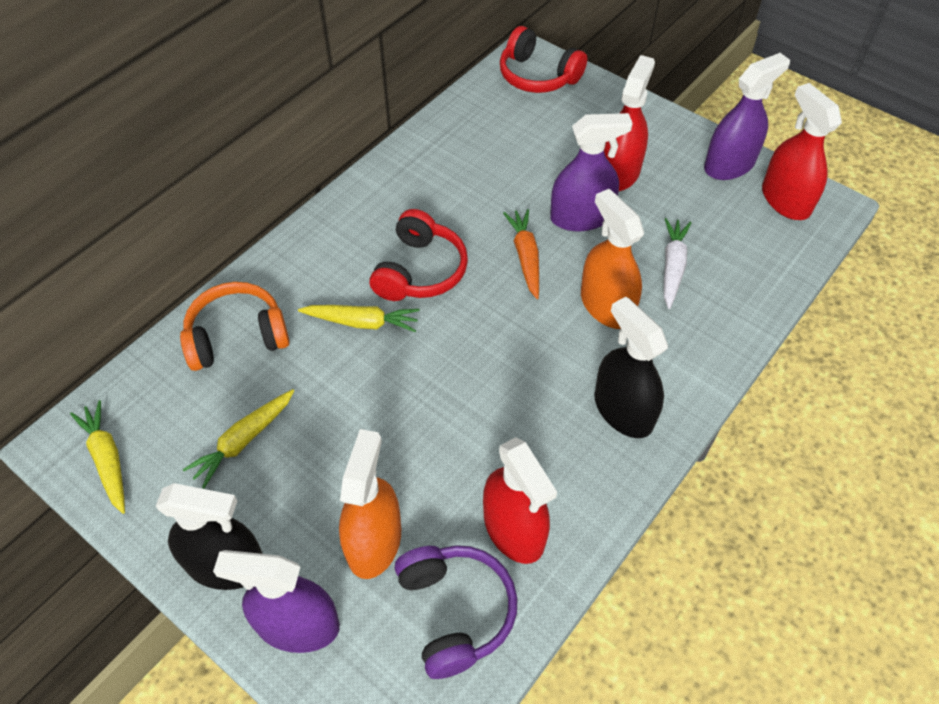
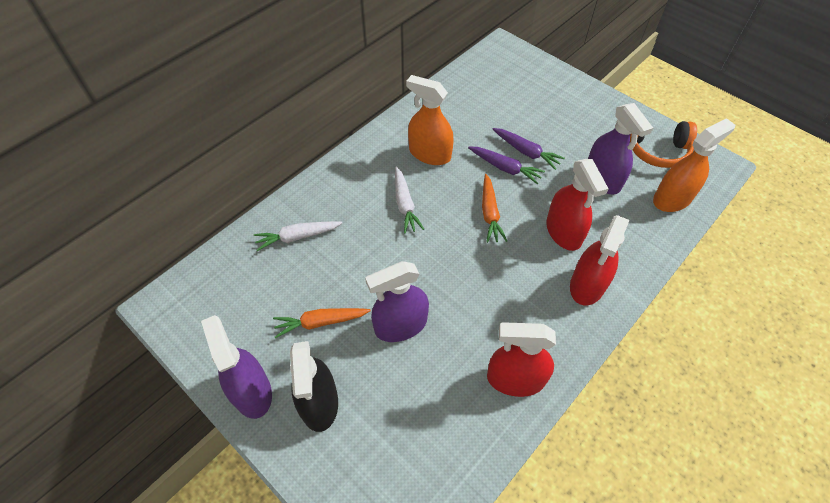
black spray bottle: [156,483,263,590] [594,297,668,438] = 2 -> [290,341,338,432] = 1
orange carrot: [503,209,539,299] = 1 -> [273,308,371,338] [482,174,507,243] = 2
purple carrot: none = 0 -> [468,147,545,184] [493,128,565,170] = 2
purple headphones: [394,545,518,679] = 1 -> none = 0
red headphones: [369,209,468,301] [500,26,587,93] = 2 -> none = 0
white carrot: [664,218,691,309] = 1 -> [254,221,342,251] [395,166,424,234] = 2
yellow carrot: [70,400,125,514] [183,389,294,489] [298,305,420,333] = 3 -> none = 0

